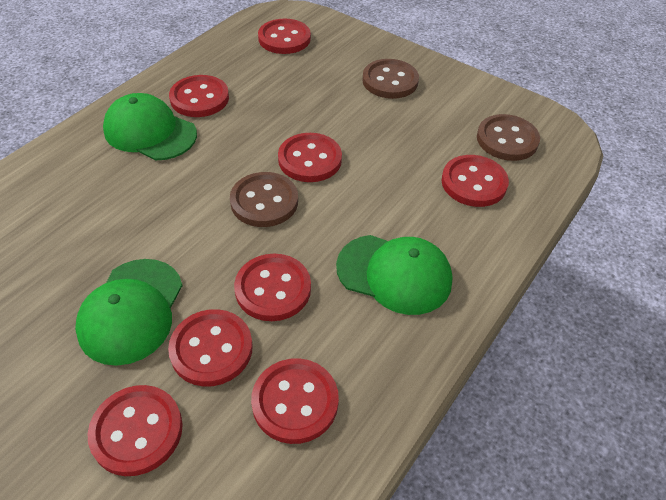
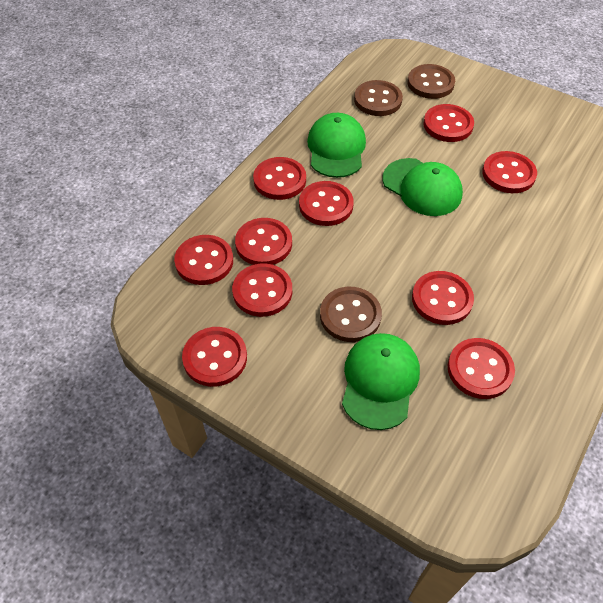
red button: [88,385,183,476] [168,309,253,387] [169,75,229,117] [234,254,311,321] [251,358,339,444] [258,19,311,54] [278,133,342,182] [441,155,509,207] = 8 -> [174,235,233,285] [182,327,247,387] [232,263,292,317] [235,218,292,265] [253,157,306,200] [299,181,354,226] [412,271,474,325] [423,104,474,142] [448,338,515,399] [482,151,537,193] = 10

